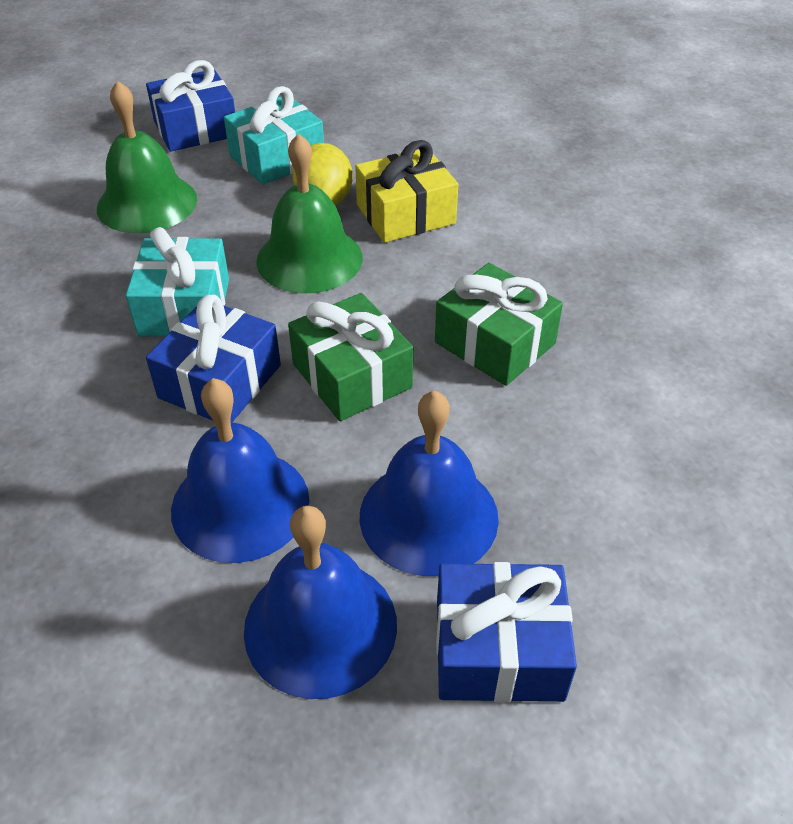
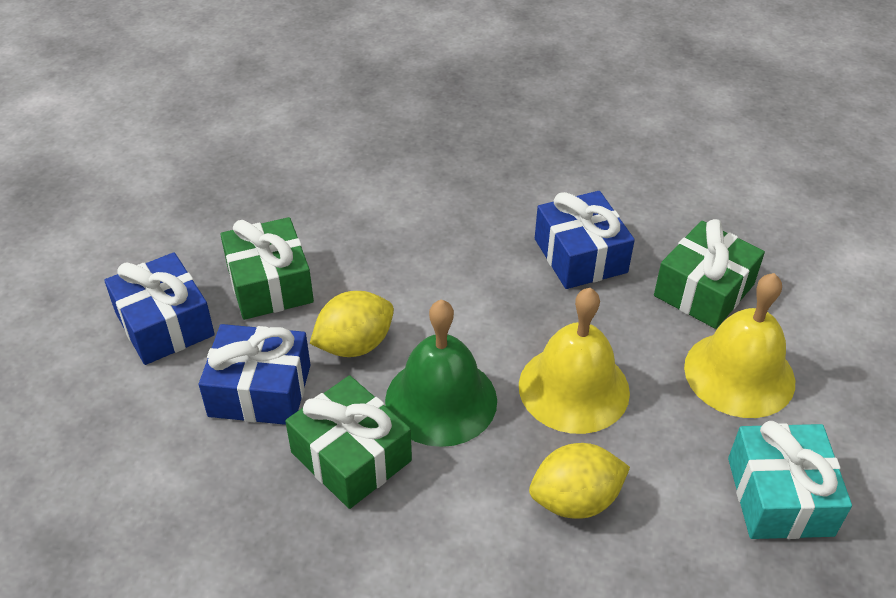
blue bell: [171,378,310,563] [244,506,397,699] [360,390,499,576] = 3 -> none = 0
green bell: [97,81,197,233] [256,133,363,294] = 2 -> [385,299,497,447] = 1
green gift: [288,293,413,421] [435,263,563,386] = 2 -> [220,217,314,320] [285,375,412,509] [654,219,765,329] = 3
turquoise gift: [126,227,229,336] [224,86,324,185] = 2 -> [728,421,852,539] = 1
yellow bell: none = 0 -> [519,288,630,434] [684,273,795,418] = 2
yellow gift: [355,140,458,243] = 1 -> none = 0
yellow lemon: [292,143,353,205] = 1 -> [310,291,394,357] [529,443,630,519] = 2

